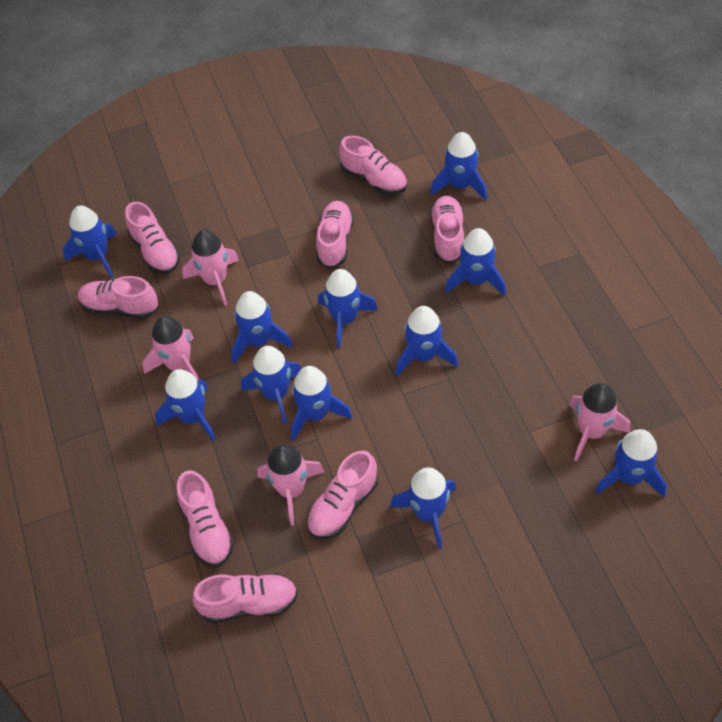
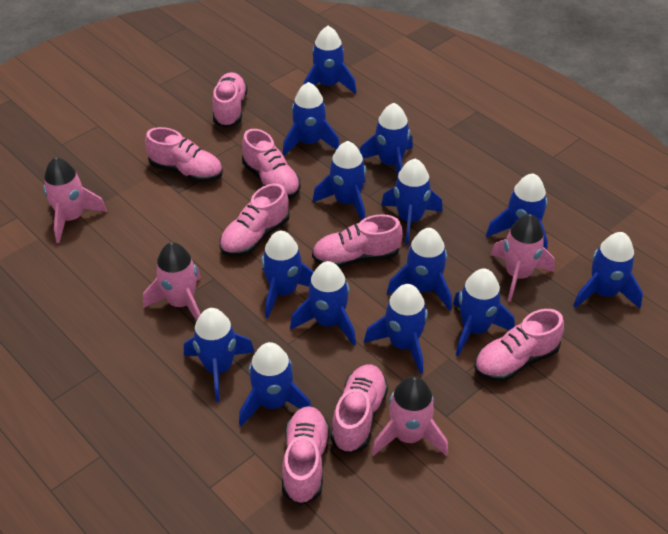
blue rocket: [63,205,117,278] [155,369,216,441] [232,291,293,364] [241,346,301,425] [291,366,352,441] [318,269,378,348] [390,467,456,549] [395,306,458,376] [430,132,487,201] [445,228,506,296] [595,429,667,497] = 11 -> [184,308,254,402] [239,342,311,426] [261,231,314,318] [283,82,340,156] [290,261,356,346] [303,26,357,94] [313,141,366,221] [360,103,413,175] [364,284,428,374] [381,159,443,245] [387,228,452,311] [453,268,515,356] [486,173,548,250] [573,232,643,308] = 14

